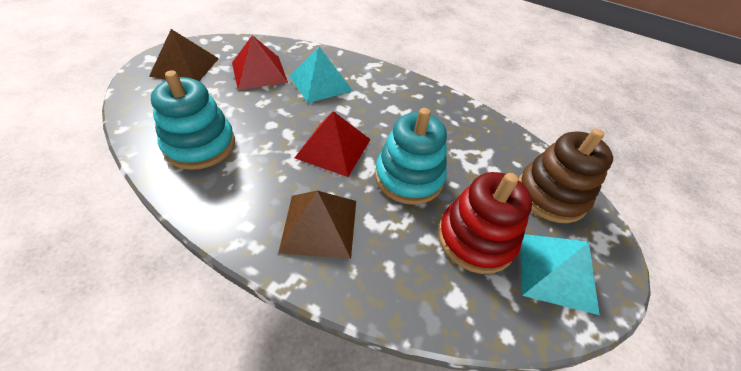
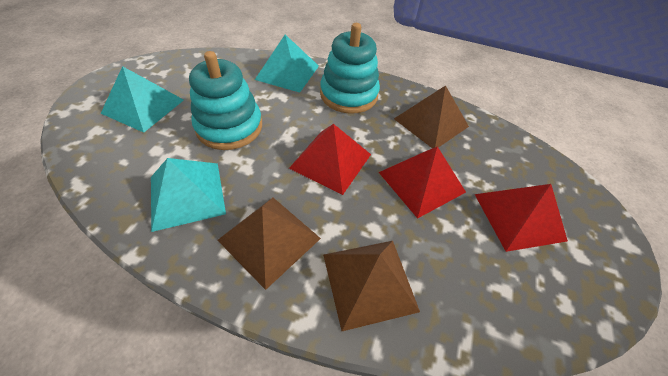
brown pyramid: [149,29,219,81] [278,191,356,259] = 2 -> [217,198,321,290] [323,241,420,331] [394,85,469,148] = 3
brown stacking toy: [518,129,613,223] = 1 -> none = 0
red pyramid: [232,35,288,90] [295,111,371,177] = 2 -> [289,124,371,195] [379,146,466,219] [475,184,568,252] = 3
red stacking toy: [438,172,532,274] = 1 -> none = 0
turquoise pyramid: [289,47,353,103] [521,234,600,315] = 2 -> [101,66,184,133] [151,158,226,232] [255,35,319,93] = 3

